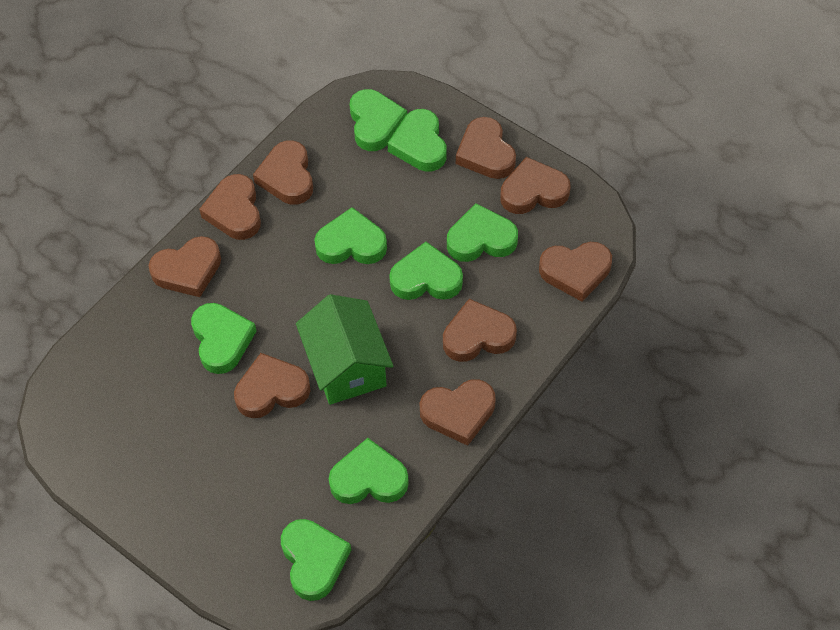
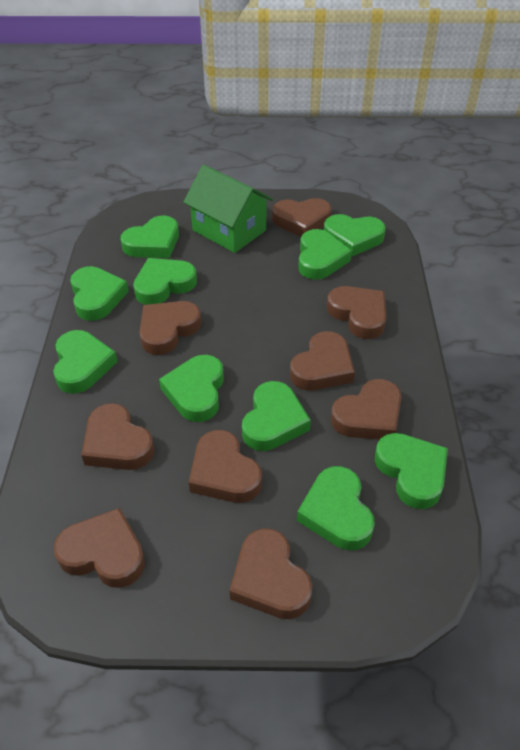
green heart: [191,303,256,374] [281,519,351,601] [314,207,387,264] [329,438,409,504] [350,89,407,151] [387,109,447,172] [389,242,463,300] [447,203,518,262] = 8 -> [53,330,118,394] [70,266,129,321] [121,216,179,258] [133,258,197,305] [159,355,224,422] [242,381,311,451] [297,466,375,550] [298,229,352,280] [324,214,386,257] [375,433,448,509] = 10

